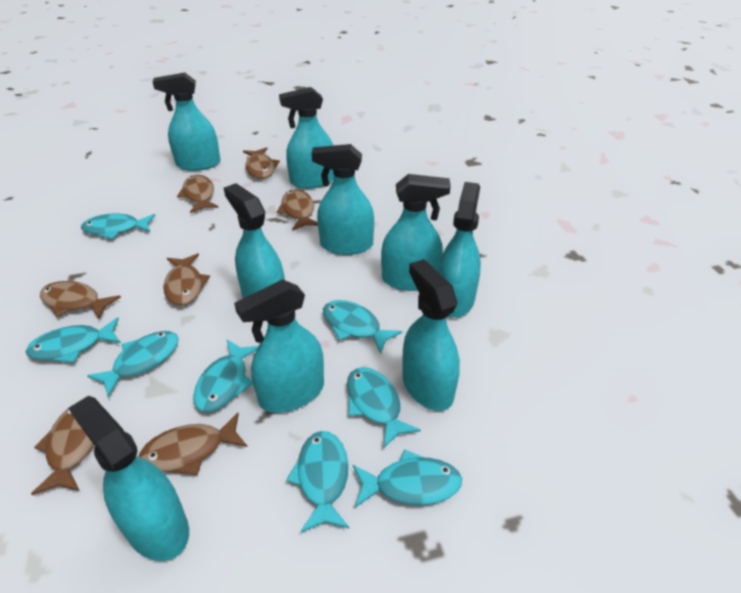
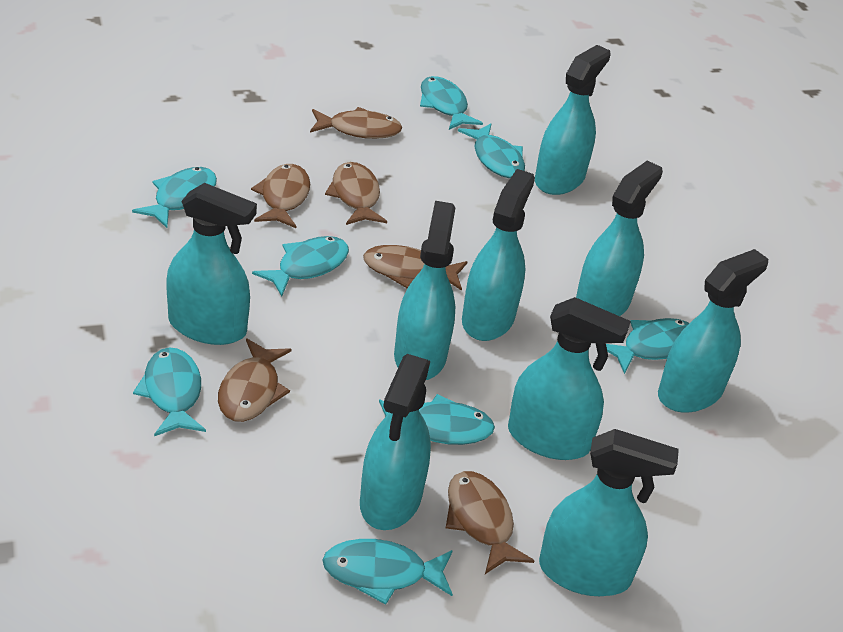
brown fish: [31,409,94,495] [40,281,121,319] [139,413,248,475] [163,253,210,306] [177,175,219,213] [243,147,280,179] [277,189,318,231] = 7 -> [218,338,292,422] [251,164,310,228] [310,107,402,139] [325,162,387,225] [363,245,467,291] [446,471,534,574] = 6

